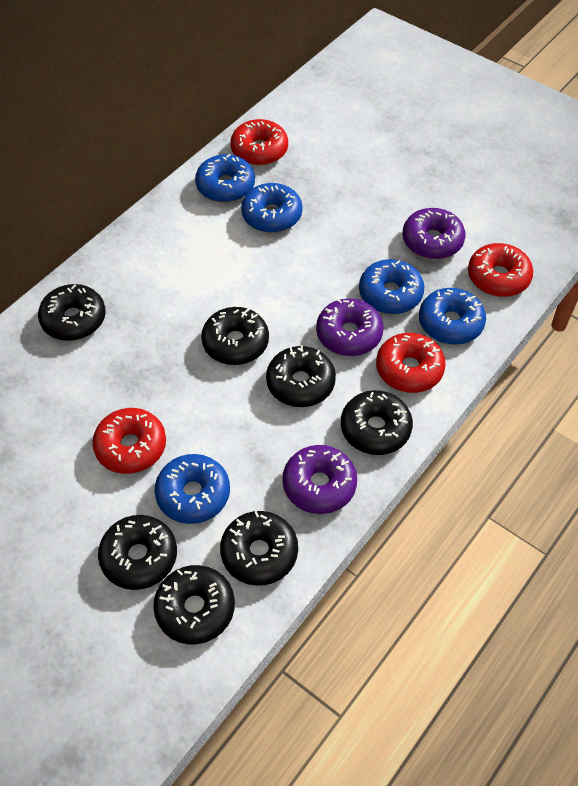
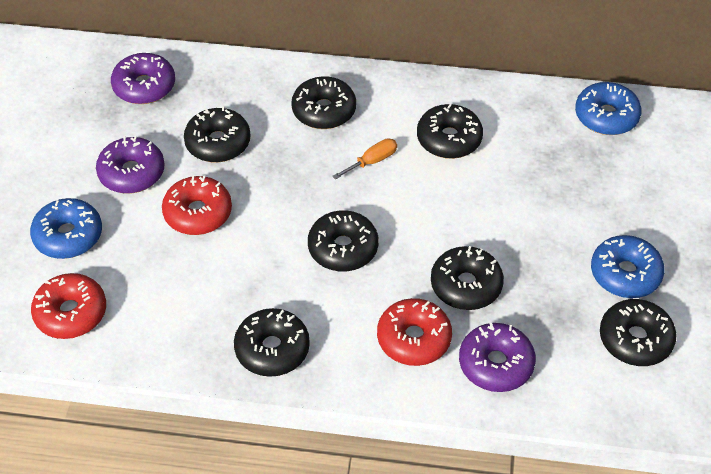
blue donut: [155,454,230,524] [195,154,255,202] [241,183,302,233] [359,259,424,314] [419,288,486,345] = 5 -> [30,198,102,259] [575,82,642,135] [591,235,665,298] = 3
orange screwdriver: none = 0 -> [333,138,397,179] = 1
red donut: [92,408,166,474] [230,119,288,165] [376,333,446,393] [468,243,533,297] = 4 -> [31,273,106,339] [162,175,232,235] [377,298,452,366] = 3

